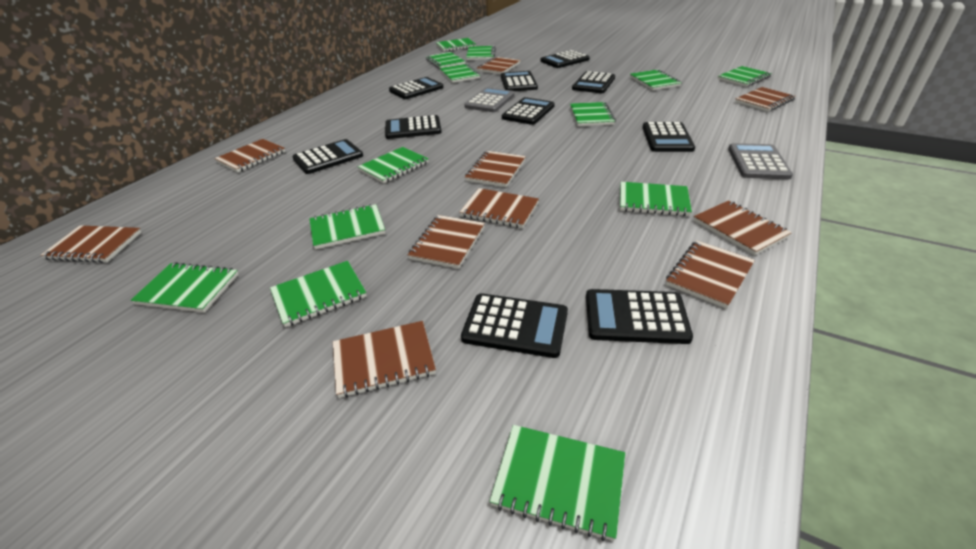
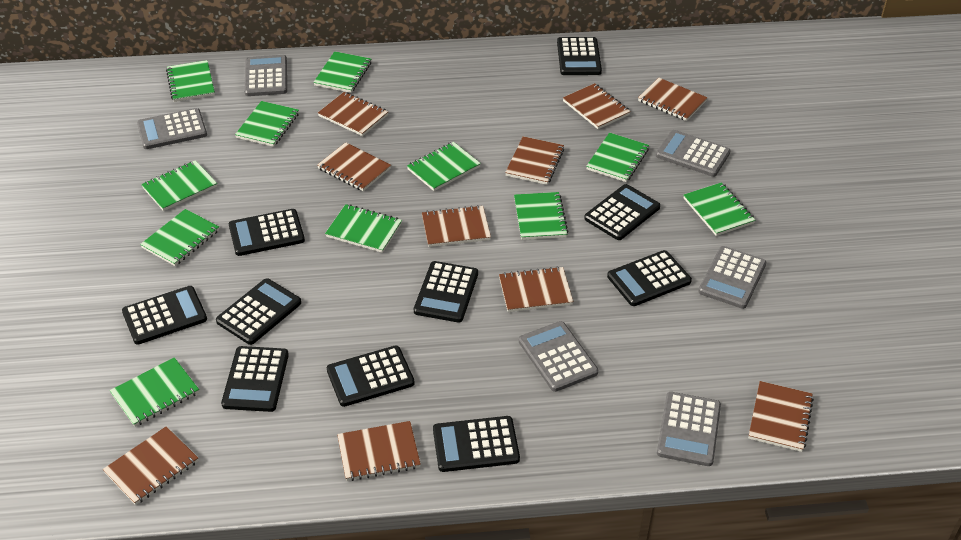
green notebook: [131,262,239,313] [270,261,367,327] [309,204,385,249] [358,147,429,183] [426,52,466,68] [436,38,476,52] [439,64,480,83] [466,45,496,60] [490,425,625,541] [570,102,616,126] [620,182,692,216] [630,69,682,90] [717,66,772,87] = 13 -> [110,357,199,427] [140,209,219,266] [141,160,217,211] [166,60,215,102] [235,101,299,147] [313,51,371,93] [325,204,402,253] [407,142,481,191] [514,192,569,240] [586,133,649,182] [684,182,755,236] = 11
grey calculator: [464,87,515,112] [728,143,793,179] = 2 -> [137,108,207,149] [245,55,287,96] [519,321,598,392] [656,130,731,177] [657,392,721,466] [698,246,766,309] = 6

